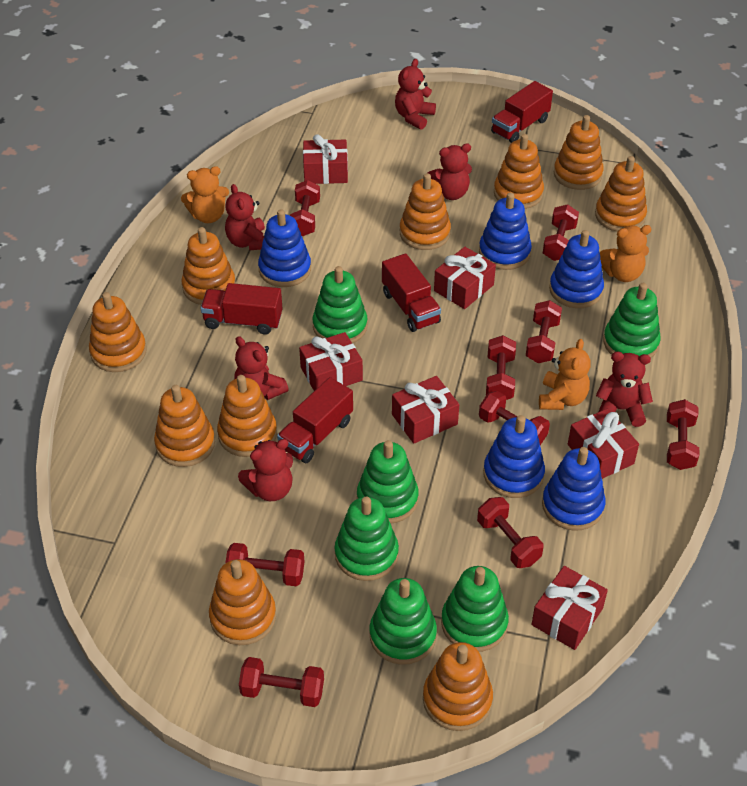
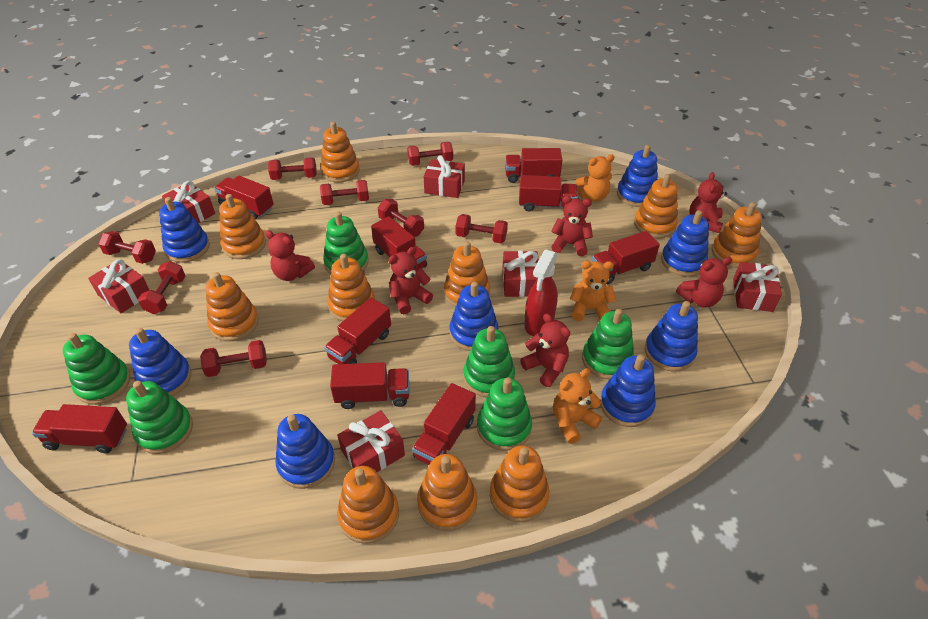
blue stacking toy: [258,209,311,287] [479,192,532,270] [483,415,545,498] [542,447,605,531] [549,230,604,308] = 5 -> [129,328,191,396] [159,197,210,263] [275,414,335,489] [450,282,498,351] [600,355,656,427] [617,145,658,207] [645,301,698,372] [661,210,709,277] = 8
red dumbbell: [226,543,305,586] [239,657,324,707] [290,180,320,236] [477,497,543,568] [479,391,550,445] [486,335,516,400] [526,300,562,363] [543,204,579,261] [667,399,699,470] = 9 -> [98,231,156,264] [138,261,185,314] [200,340,267,377] [268,157,317,180] [320,180,369,205] [378,199,424,237] [407,142,453,166] [456,214,508,243] = 8
red spray bottle: none = 0 -> [524,250,558,336] = 1
red truck: [200,283,283,335] [277,377,353,463] [382,253,441,332] [491,81,553,143] = 4 -> [32,404,127,454] [214,176,274,219] [324,298,391,364] [330,362,409,409] [371,216,427,270] [412,383,476,465] [505,148,562,183] [519,175,578,212] [592,231,660,284] = 9

